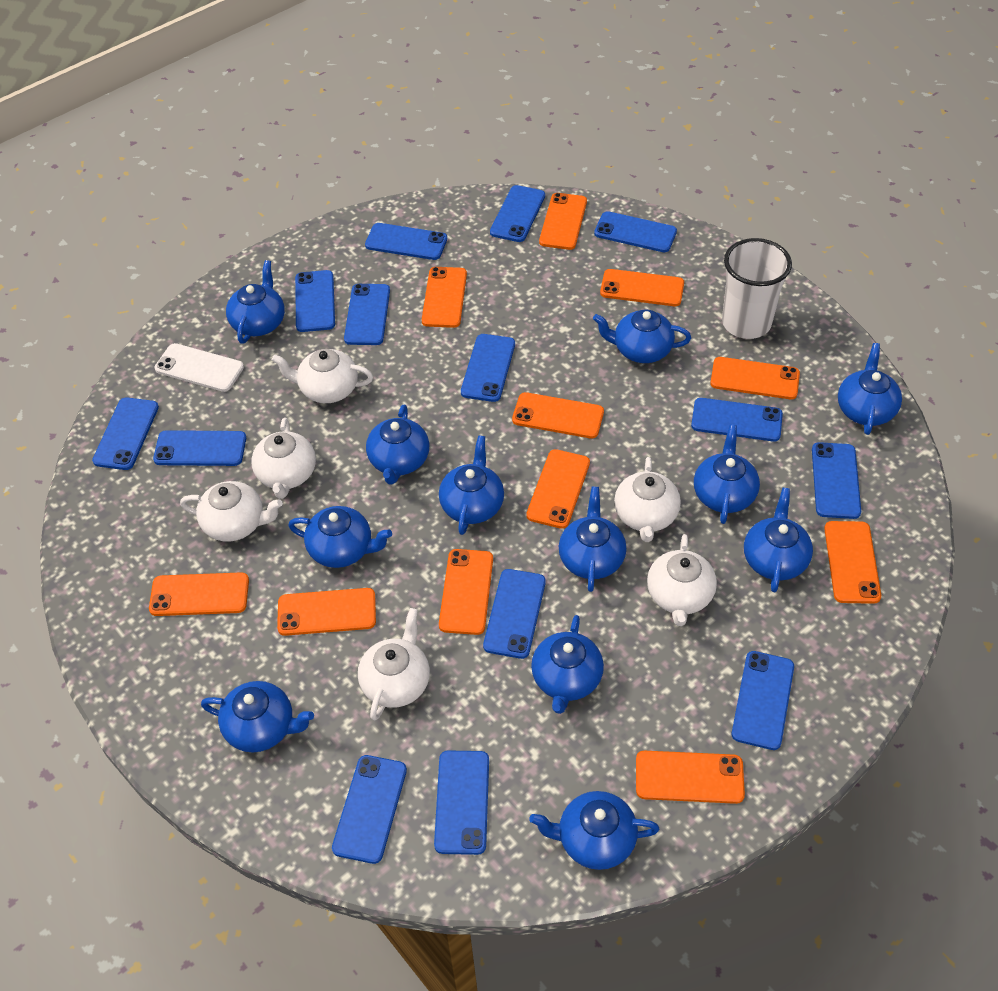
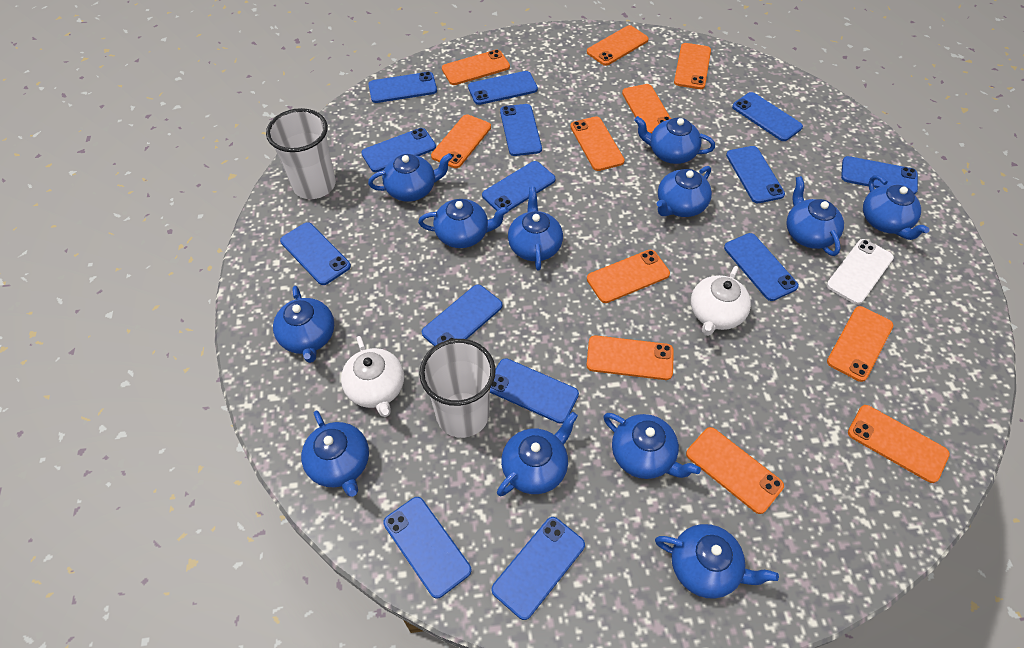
white cup: [722,238,792,339] = 1 -> [266,108,336,199] [419,339,496,438] = 2
white teapot: [180,481,283,542] [251,418,316,499] [272,349,373,403] [358,608,430,721] [614,457,681,542] [647,534,717,626] = 6 -> [341,336,404,417] [691,266,751,336] = 2

